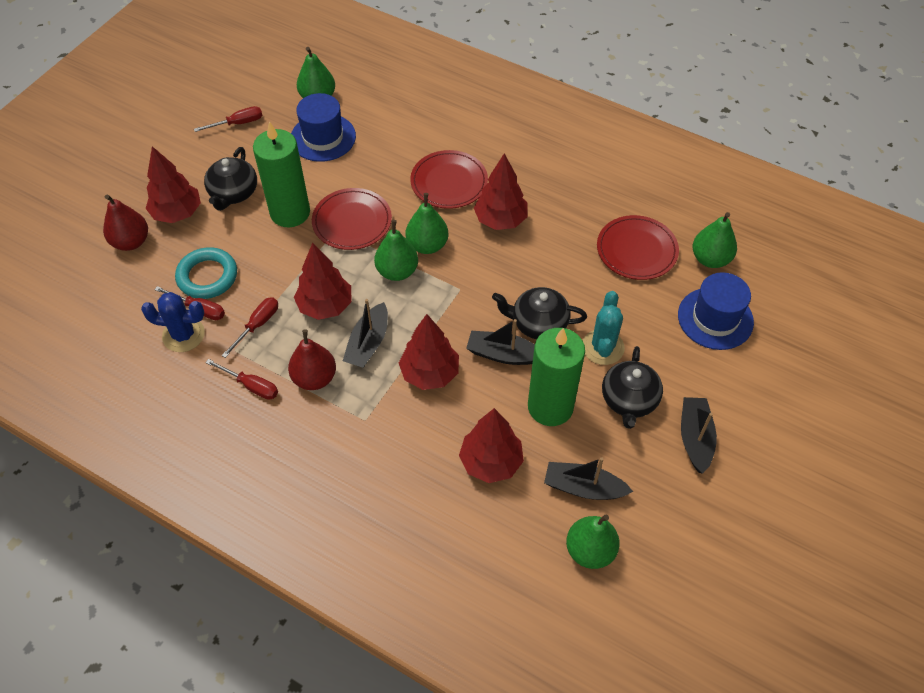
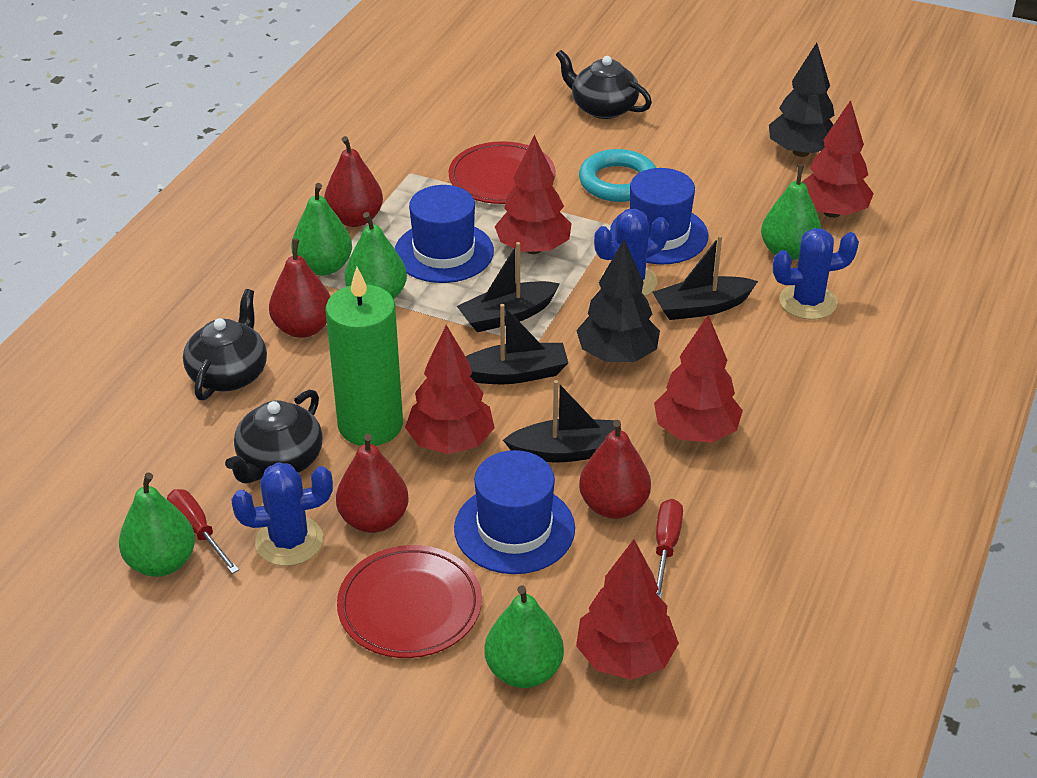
black tree: none = 0 -> [576,240,660,362] [769,43,834,157] = 2
blue cactus: [141,292,205,352] = 1 -> [231,463,333,566] [594,209,669,296] [773,228,859,320] = 3
blue hat: [291,93,356,162] [678,272,754,350] = 2 -> [395,185,494,283] [454,450,575,574] [610,168,708,264] = 3
green candle: [253,121,310,227] [528,328,585,426] = 2 -> [326,267,403,446] = 1
red pear: [103,194,148,251] [288,329,336,390] = 2 -> [269,239,331,338] [324,136,383,227] [336,434,409,533] [579,420,651,519] = 4
red plate: [312,188,392,250] [410,150,488,209] [597,215,679,280] = 3 -> [337,545,482,658] [448,141,556,204] = 2
red screwdriver: [154,286,225,320] [194,106,262,132] [205,359,278,400] [222,297,278,358] = 4 -> [167,489,239,574] [656,499,683,598] = 2
turquoise cactus: [583,291,625,365] = 1 -> none = 0

